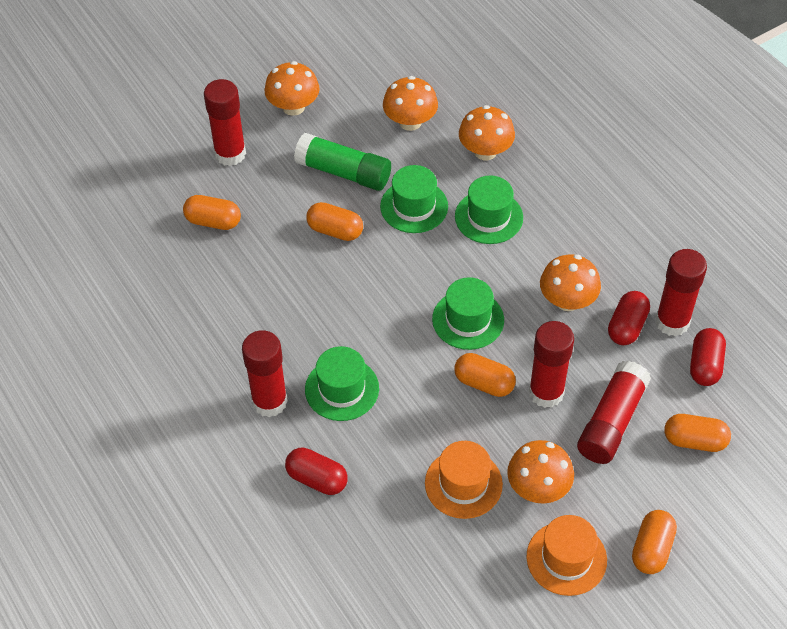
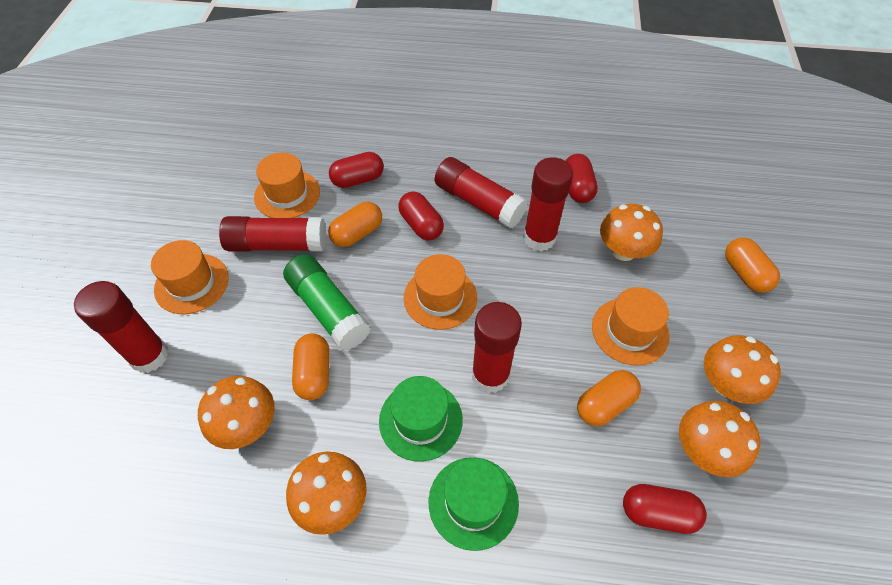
green hat: [305,346,379,421] [380,165,448,233] [432,277,504,350] [455,175,523,244] = 4 -> [379,376,463,462] [429,457,519,551] = 2
orange capsule: [183,195,241,230] [306,202,363,241] [454,353,516,397] [632,510,677,574] [664,414,731,452] = 5 -> [292,334,329,400] [328,202,382,247] [577,370,641,426] [725,238,780,293] = 4
orange hat: [425,441,503,519] [526,515,607,596] = 2 -> [151,240,229,314] [254,152,320,218] [404,254,477,330] [592,287,670,365] = 4
red capsule: [285,447,348,495] [608,291,650,345] [690,328,726,386] = 3 -> [329,152,384,188] [398,192,444,240] [565,154,598,203] [623,484,707,534] = 4

